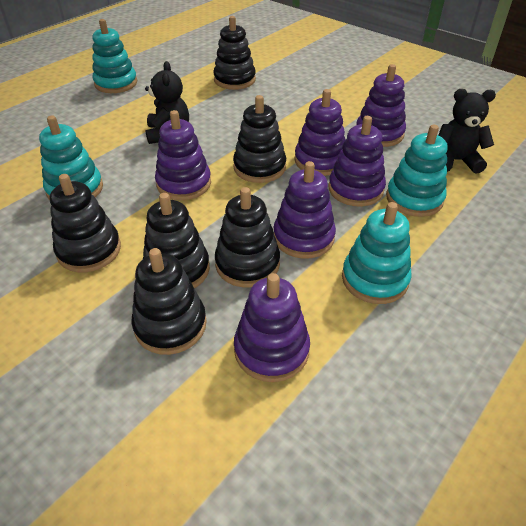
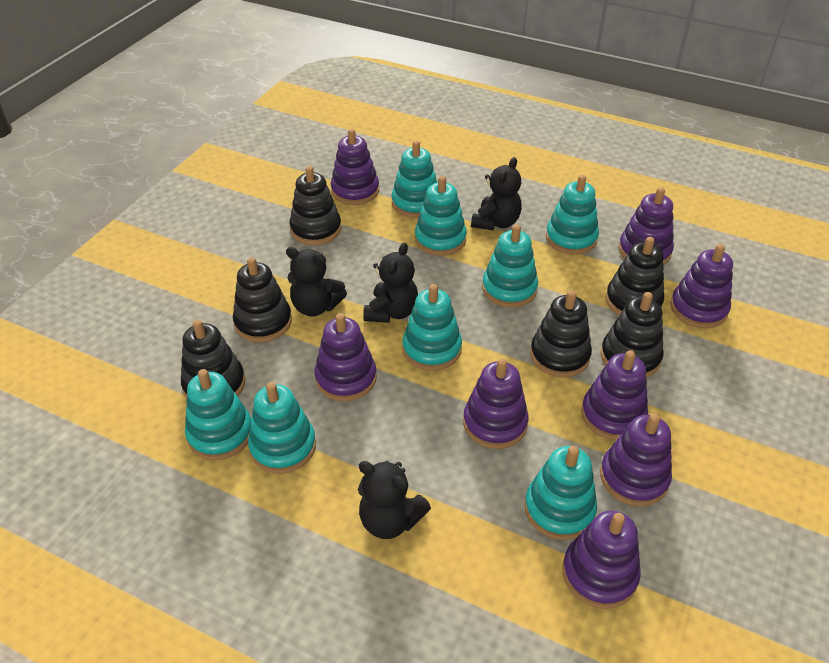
black teddy bear: [145,61,189,144] [439,89,496,174] = 2 -> [286,247,347,316] [358,460,431,539] [363,242,418,323] [471,157,522,230] = 4
purple stacking toy: [155,110,211,200] [234,273,310,382] [274,161,336,259] [294,89,346,176] [328,116,386,206] [357,64,406,147] = 6 -> [315,313,377,402] [331,129,379,205] [463,358,529,449] [562,510,641,609] [581,350,648,440] [600,413,672,507] [618,187,674,265] [670,244,733,328] = 8
turquoise stacking toy: [39,115,103,200] [92,19,137,93] [342,202,411,304] [386,125,448,217] = 4 -> [185,369,251,460] [248,382,316,474] [392,141,437,218] [402,284,462,371] [415,176,467,256] [482,224,538,308] [524,446,597,540] [546,175,599,255] = 8

